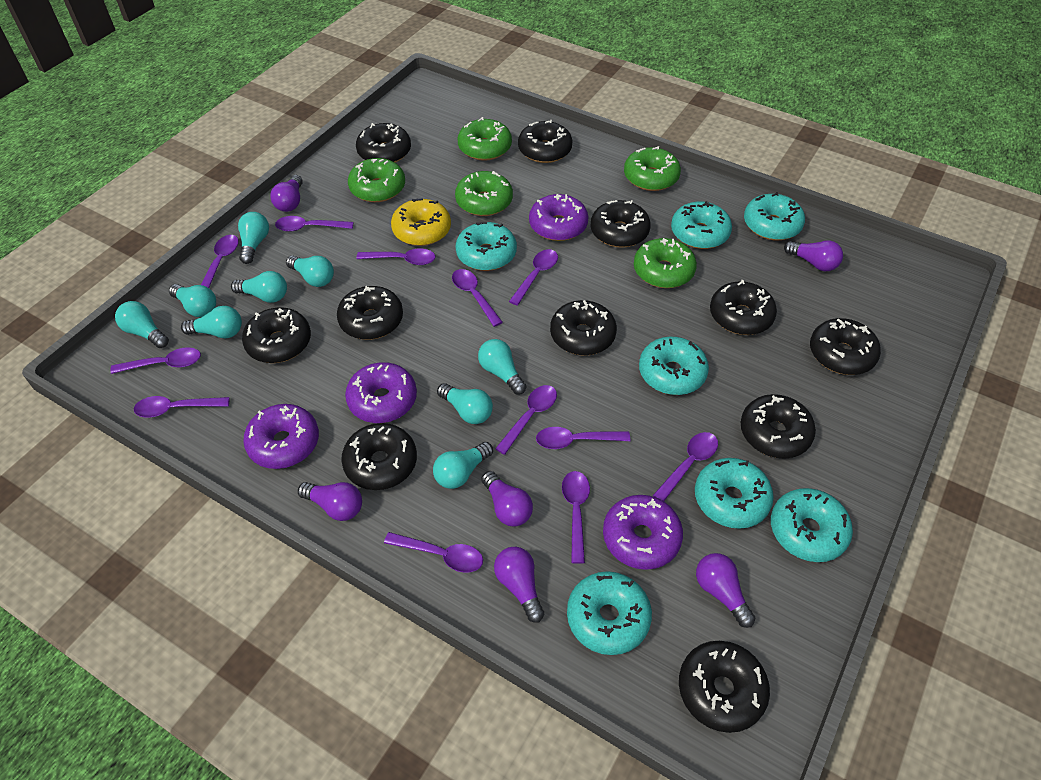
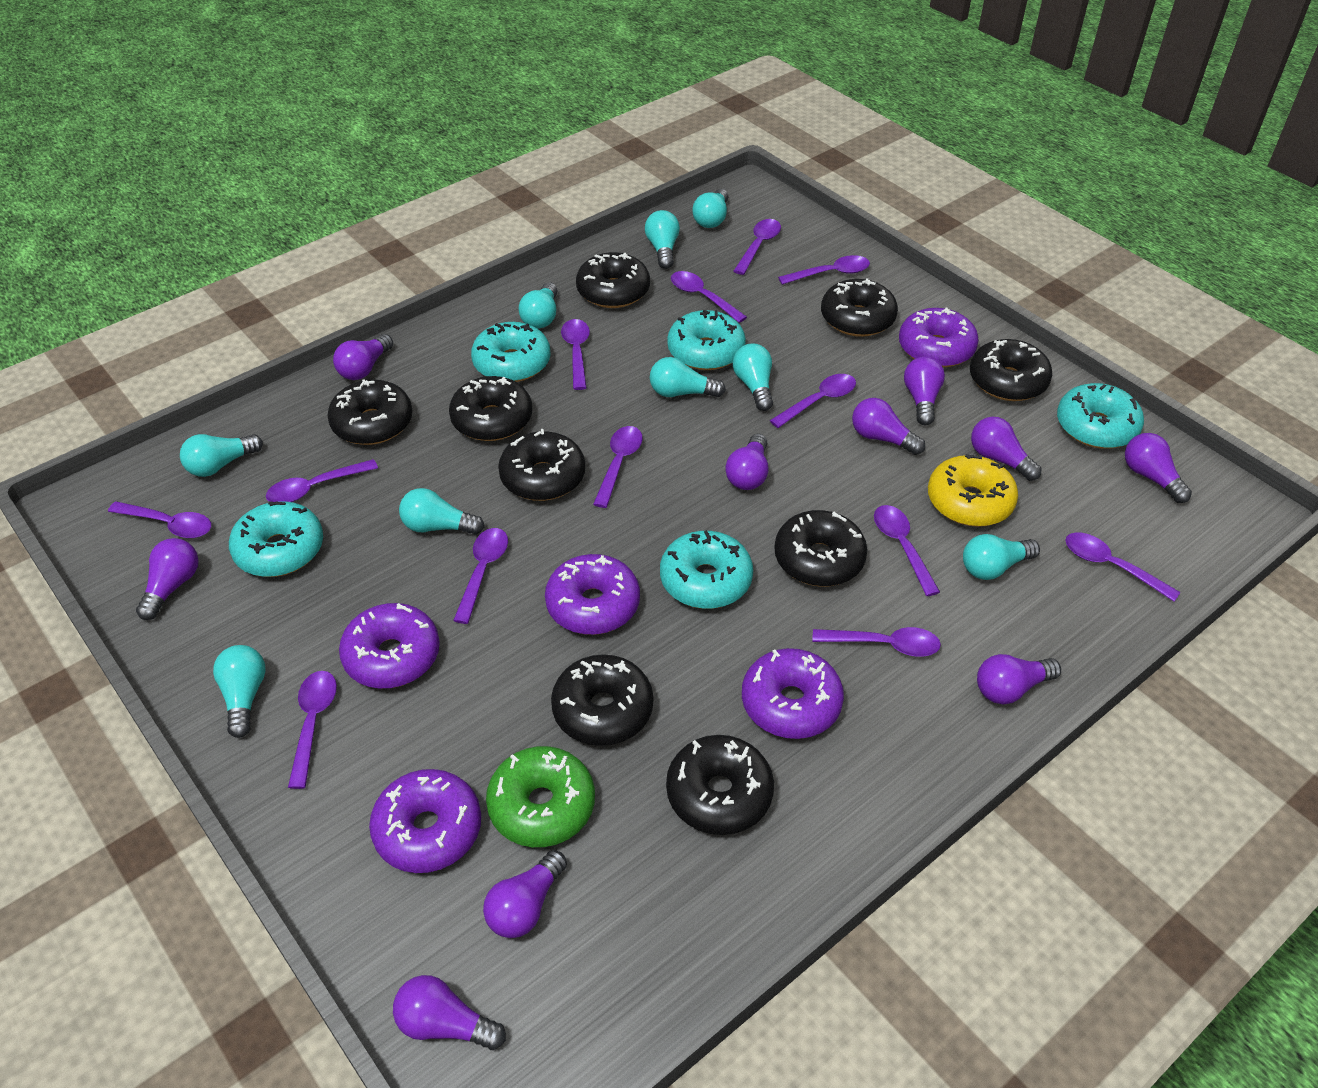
black donut: [242,307,311,363] [337,286,403,340] [341,423,417,490] [356,123,411,163] [518,120,572,163] [550,300,617,356] [590,200,651,248] [679,641,770,733] [710,280,777,335] [741,394,816,459] [810,318,881,375] = 11 -> [327,379,412,445] [449,376,532,441] [498,429,585,501] [551,654,653,746] [576,252,650,308] [666,735,774,835] [774,510,867,587] [821,278,898,337] [970,339,1052,401] = 9
green donut: [348,158,405,202] [455,171,513,216] [457,117,512,161] [624,146,681,191] [634,238,697,288] = 5 -> [486,746,595,847] = 1
purple donut: [243,404,319,469] [345,362,417,423] [529,194,588,241] [603,495,683,570] = 4 -> [339,603,440,688] [369,769,481,873] [545,554,640,635] [742,648,844,739] [899,307,979,368] = 5
purple light bulb: [270,175,303,212] [298,482,362,521] [481,471,533,527] [494,547,544,623] [696,553,755,628] [784,241,843,271] = 6 -> [136,538,199,620] [333,334,393,380] [393,975,506,1050] [483,850,567,938] [725,434,768,490] [852,398,925,455] [904,356,945,425] [971,417,1041,481] [977,654,1061,704] [1125,433,1192,503] = 10
purple spoon: [110,347,201,374] [134,396,230,417] [201,235,239,288] [275,216,353,232] [356,248,436,265] [384,532,483,573] [452,269,503,327] [495,385,557,455] [509,249,558,306] [536,427,630,449] [562,471,590,564] [653,432,718,501] = 12 -> [108,501,211,538] [266,459,378,502] [288,671,337,789] [453,528,508,624] [561,319,590,390] [593,426,643,508] [671,271,747,323] [734,219,781,275] [770,374,856,428] [778,255,870,285] [812,627,941,657] [874,505,940,596] [1065,532,1181,601] = 13
turquoise donut: [456,222,517,271] [567,571,652,655] [639,337,709,395] [671,201,732,249] [695,458,774,529] [744,192,805,240] [771,488,853,562] = 7 -> [229,501,323,577] [471,322,551,382] [660,530,753,609] [667,310,746,370] [1057,383,1144,449] = 5

